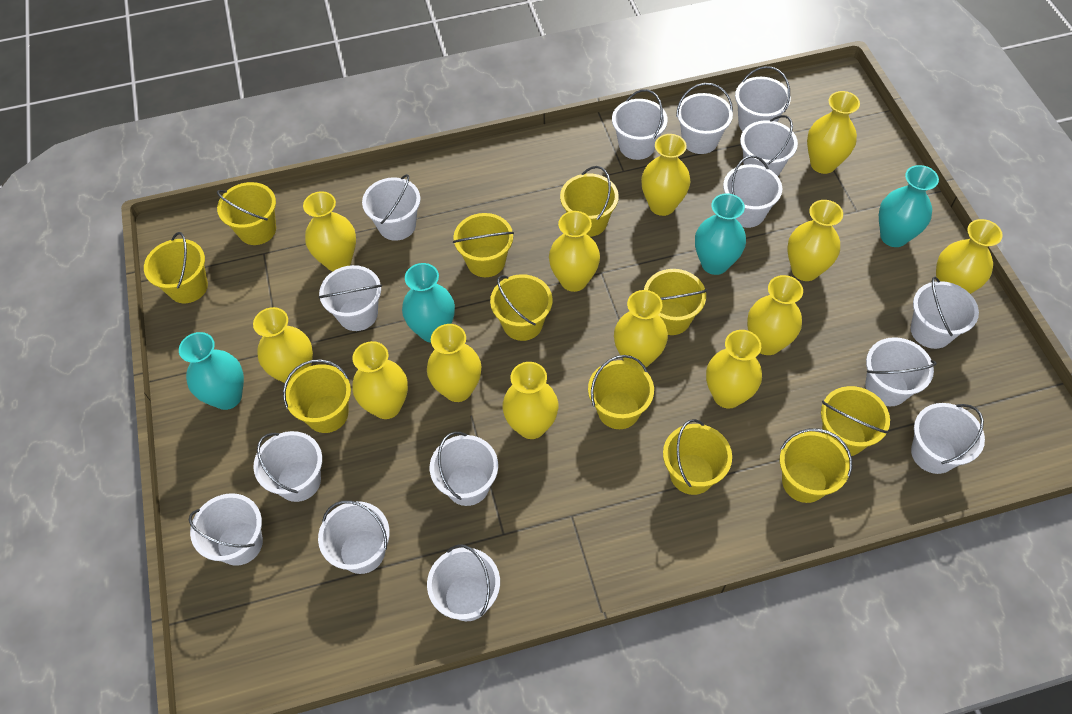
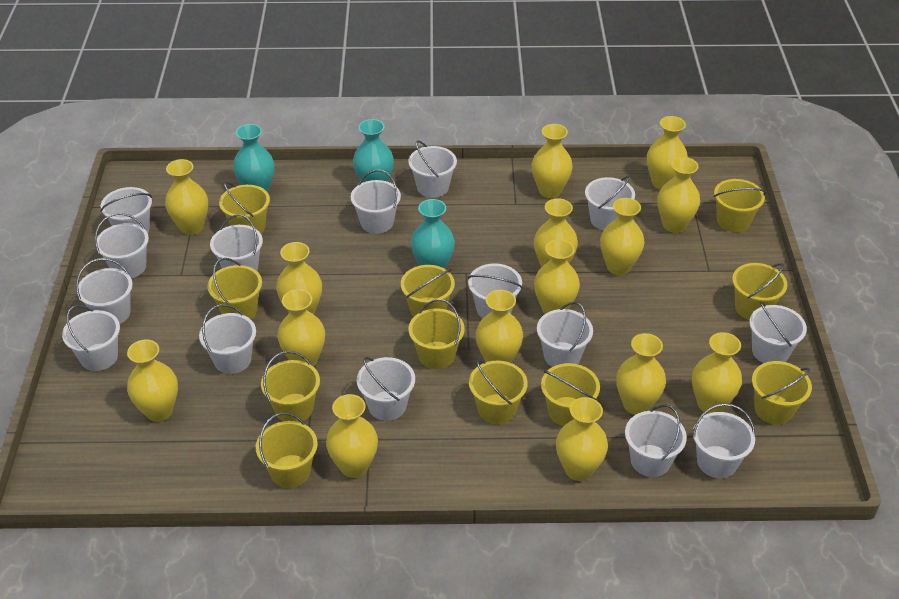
turquoise vase: [179,332,244,410] [402,263,455,343] [695,193,746,275] [879,165,939,247] = 4 -> [233,124,274,192] [353,119,394,183] [411,199,455,269] = 3
yellow vase: [253,307,313,385] [303,191,356,271] [352,341,408,419] [427,324,481,402] [502,362,558,439] [549,211,600,292] [614,290,668,368] [641,134,691,216] [706,330,762,409] [747,275,803,355] [787,200,843,281] [807,91,860,174] [936,219,1003,294] = 13 -> [127,339,178,422] [165,159,208,235] [276,242,322,314] [278,289,325,367] [326,394,378,478] [476,290,523,363] [532,124,573,198] [534,198,578,267] [534,239,580,314] [556,397,608,481] [600,198,644,275] [616,333,666,415] [647,116,688,190] [657,157,700,233] [692,332,742,414] = 15

